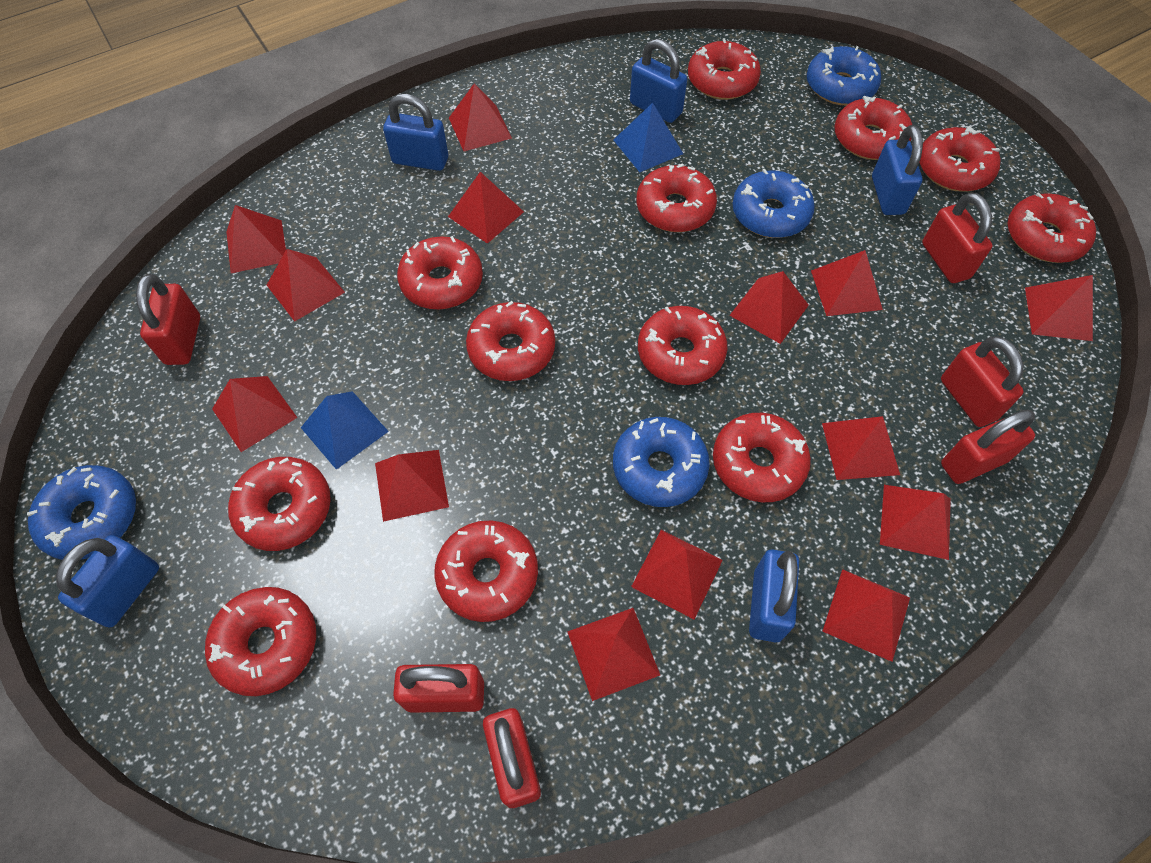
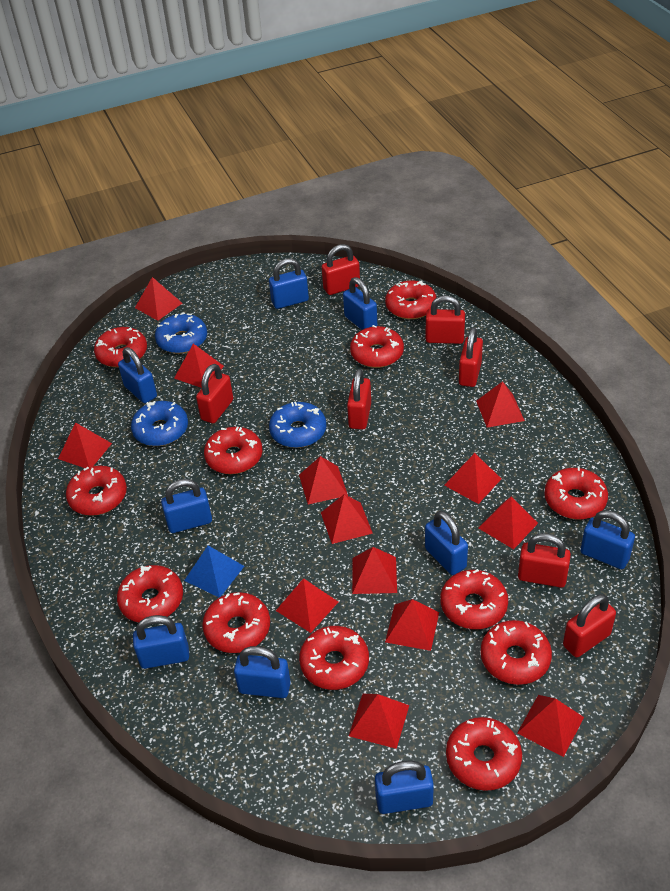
blue donut: [27,465,136,560] [613,417,710,507] [733,169,815,238] [807,46,881,105] = 4 -> [131,401,188,446] [155,312,207,354] [269,401,326,448] = 3
blue padlock: [56,535,159,627] [383,94,448,171] [630,39,687,123] [749,550,799,642] [872,125,923,215] = 5 -> [118,347,157,403] [133,615,189,669] [161,479,212,533] [234,646,291,698] [269,258,309,309] [343,277,377,330] [375,760,434,814] [425,511,468,575] [580,510,635,569] = 9
blue pyramid: [301,391,389,470] [614,103,683,172] = 2 -> [184,546,244,597] = 1
red padlock: [136,274,200,365] [393,664,484,713] [483,708,541,808] [922,193,993,283] [941,336,1024,427] [941,410,1035,484] = 6 -> [196,364,233,423] [322,244,360,295] [347,369,371,429] [426,295,465,344] [459,327,483,387] [518,533,571,588] [563,594,616,657] = 7
red pyramid: [212,376,297,452] [226,205,286,273] [267,249,345,322] [375,450,449,522] [448,172,524,244] [449,83,512,151] [568,608,660,701] [631,530,723,619] [729,271,809,344] [811,250,883,316] [822,416,900,480] [822,569,910,662] [880,485,951,560] [1025,275,1093,341] = 14 -> [58,422,112,468] [135,277,182,321] [174,343,224,388] [276,578,338,633] [299,456,348,504] [321,494,373,544] [349,694,409,749] [352,547,397,594] [385,599,439,651] [444,453,501,504] [476,381,525,428] [479,497,538,549] [517,695,584,757] = 13

